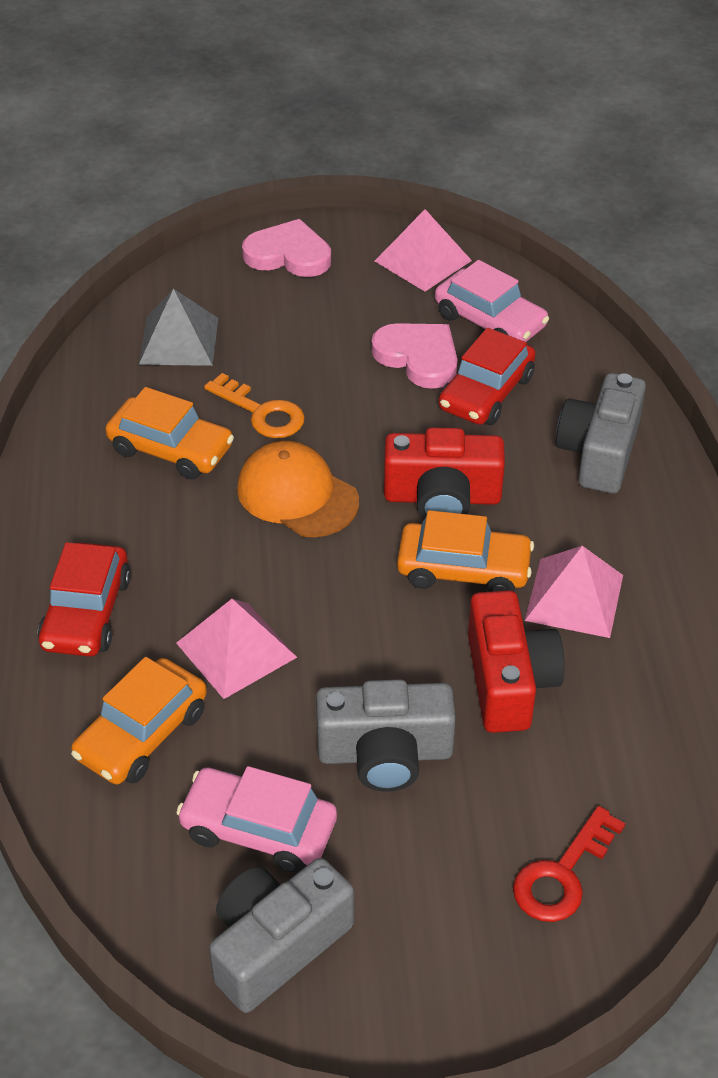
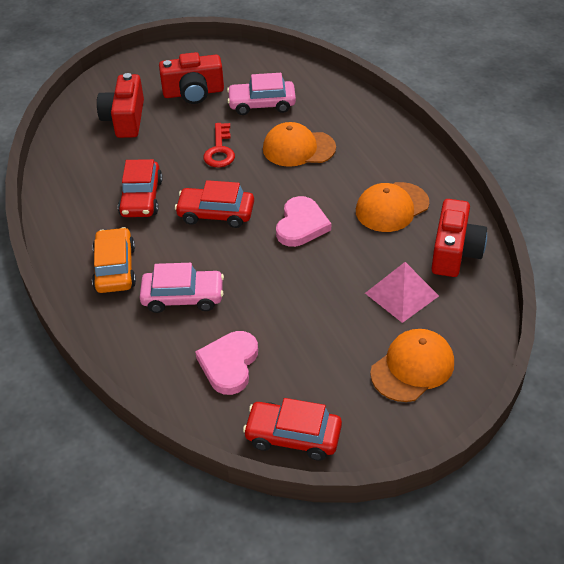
grey camera: [209,858,354,1013] [316,679,456,792] [556,373,646,494] = 3 -> none = 0
grey pyramid: [139,289,218,366] = 1 -> none = 0
orange cap: [237,441,359,537] = 1 -> [263,122,336,167] [356,182,429,232] [370,329,454,402] = 3
orange car: [71,657,207,784] [105,387,234,480] [397,510,534,592] = 3 -> [92,227,136,293] = 1
orange key: [204,373,305,438] = 1 -> none = 0
pink pyramid: [176,599,297,699] [375,209,472,292] [525,546,623,638] = 3 -> [365,262,439,323] = 1
red camera: [384,427,505,519] [468,590,565,733] = 2 -> [97,73,144,138] [159,52,224,104] [431,199,487,277] = 3
red car: [38,542,131,657] [439,328,536,425] = 2 -> [118,159,163,217] [175,180,254,228] [243,398,342,461] = 3

